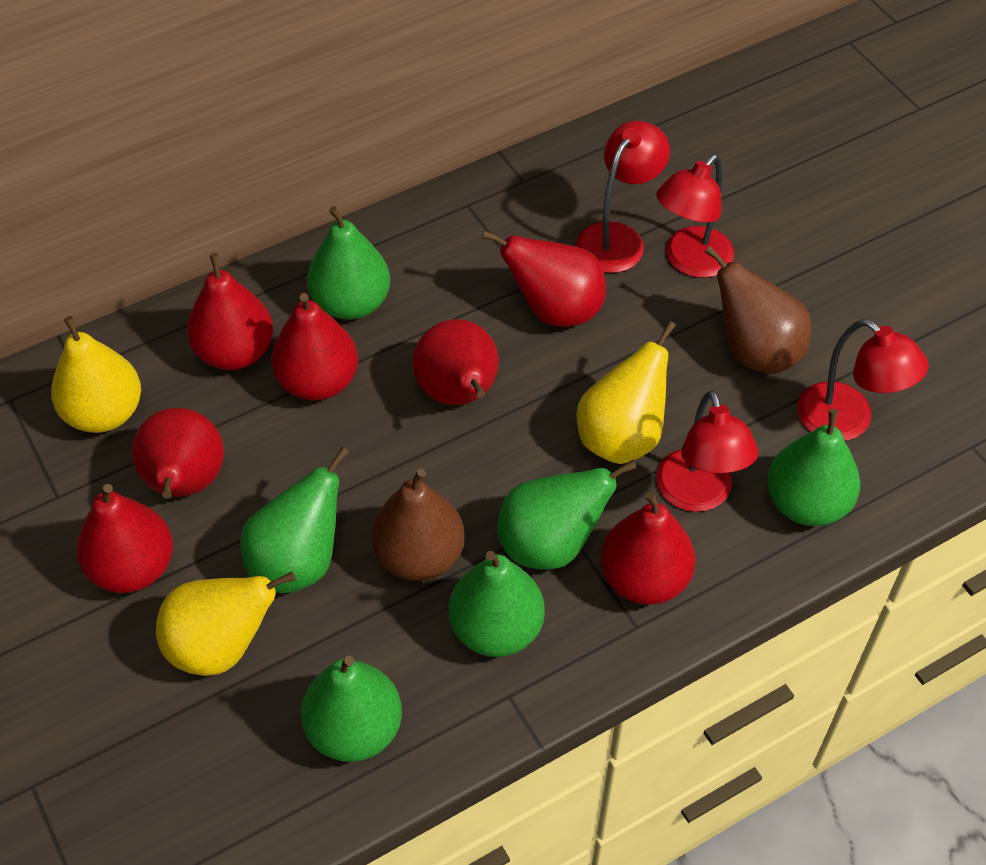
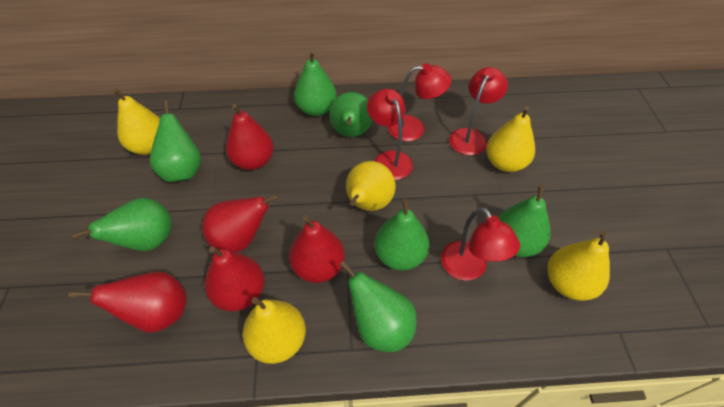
brown pear: [371,469,465,581] [705,246,811,374] = 2 -> none = 0
green pear: [240,447,349,593] [301,656,402,762] [307,206,390,320] [449,551,545,657] [497,460,637,569] [767,409,860,526] = 6 -> [71,198,172,251] [150,101,201,182] [294,50,337,116] [329,92,373,137] [340,261,417,352] [374,199,429,271] [499,185,551,257] = 7
red pear: [77,484,173,593] [132,408,224,499] [187,253,273,370] [271,293,358,401] [412,319,499,405] [482,230,606,327] [600,492,696,605] = 7 -> [69,271,186,333] [202,194,279,252] [205,246,265,311] [226,104,274,170] [289,215,345,283] = 5
yellow pear: [51,316,141,433] [156,571,296,676] [577,321,676,464] = 3 -> [112,88,160,155] [243,297,306,364] [346,161,396,211] [486,106,535,172] [548,230,610,301] = 5

